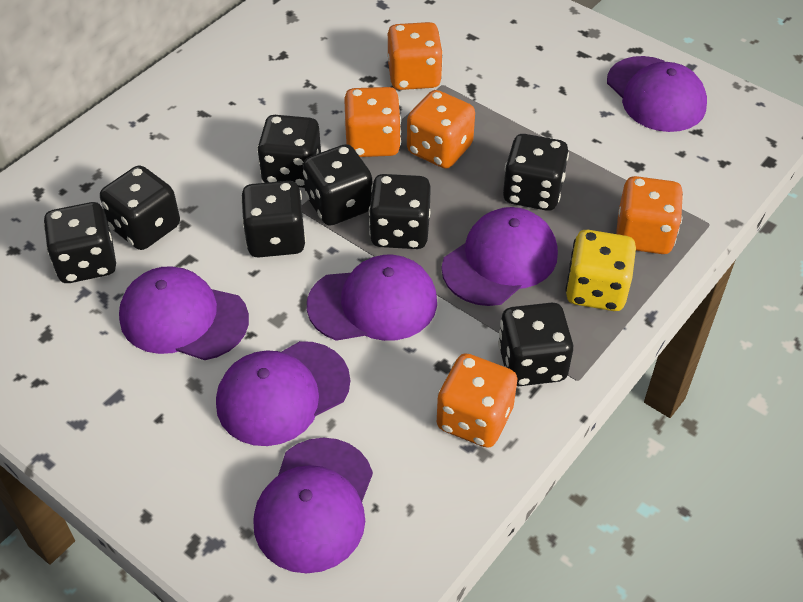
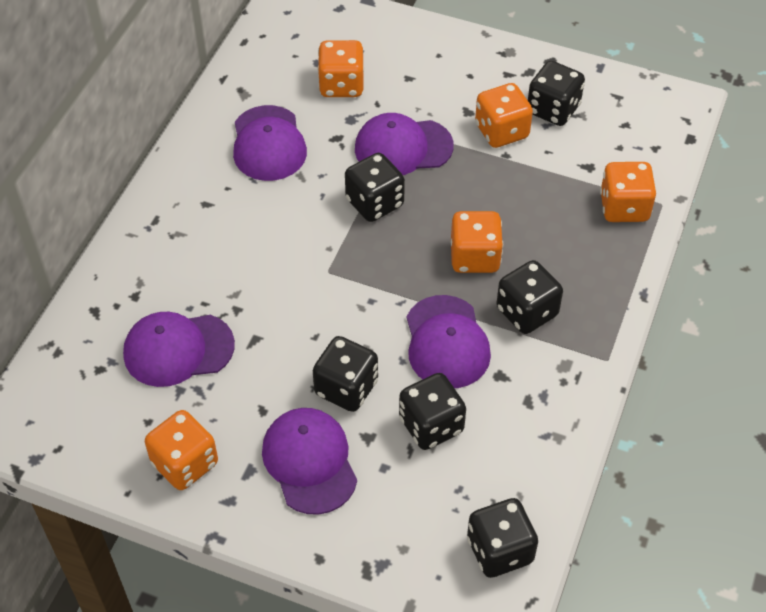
black dice: [43,202,116,283] [100,166,180,250] [241,181,306,258] [257,115,321,188] [303,144,372,226] [369,174,431,249] [498,303,573,386] [503,134,569,211] = 8 -> [313,336,378,412] [345,153,405,222] [399,373,466,450] [467,498,538,578] [497,260,563,334] [528,61,585,126] = 6
purple cap: [119,266,249,360] [216,341,350,446] [253,438,373,574] [307,255,437,341] [442,207,558,306] [607,56,707,132] = 6 -> [123,312,235,387] [233,105,307,181] [262,408,357,515] [355,113,454,175] [407,295,491,388] = 5
yellow dice: [565,230,636,311] = 1 -> none = 0

